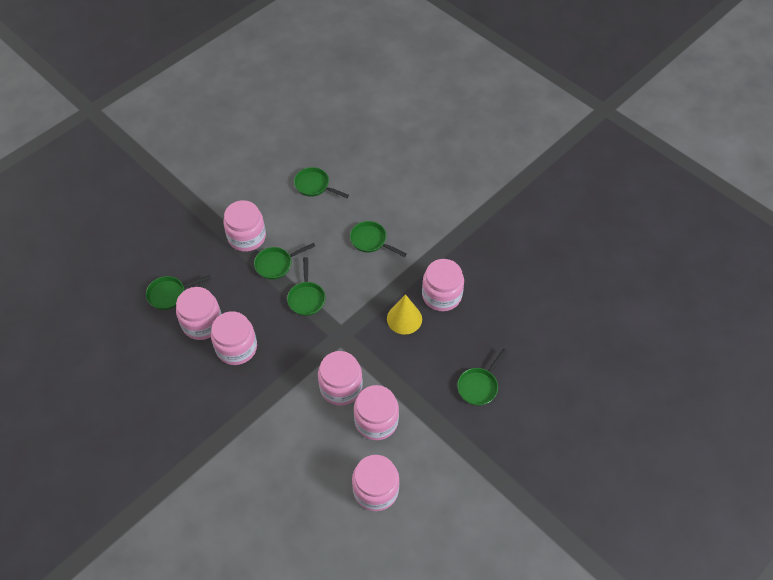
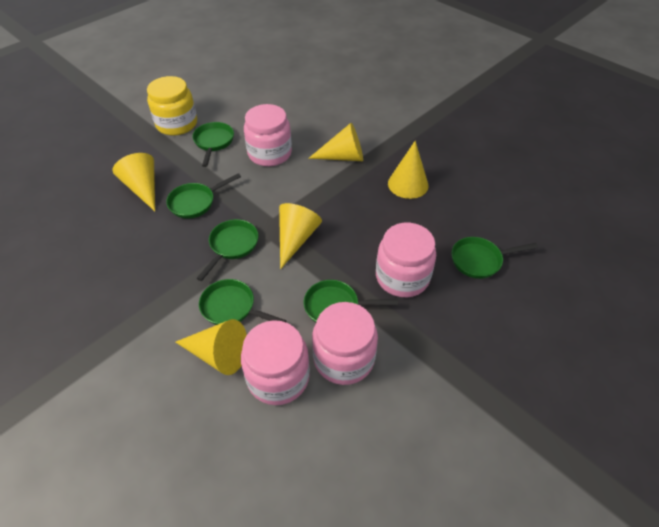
pink jar: [176,287,221,340] [211,311,257,365] [223,200,266,252] [318,351,363,406] [352,455,400,511] [354,385,399,440] [422,259,464,311] = 7 -> [241,320,310,405] [244,104,292,166] [312,302,378,385] [376,223,436,297] = 4
yellow cone: [387,294,422,335] = 1 -> [113,153,155,211] [176,319,247,375] [279,203,322,269] [308,123,363,161] [388,141,429,199] = 5
yellow jar: none = 0 -> [147,76,197,136] = 1

